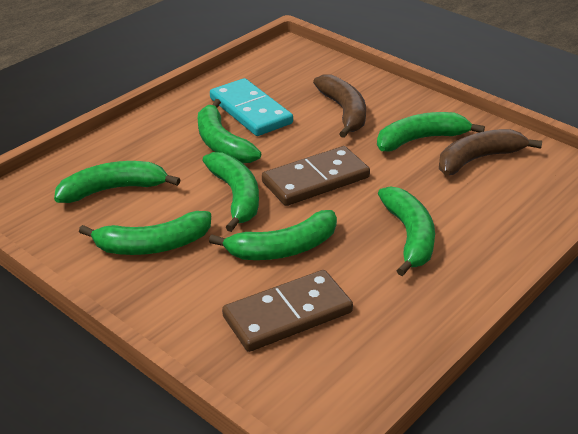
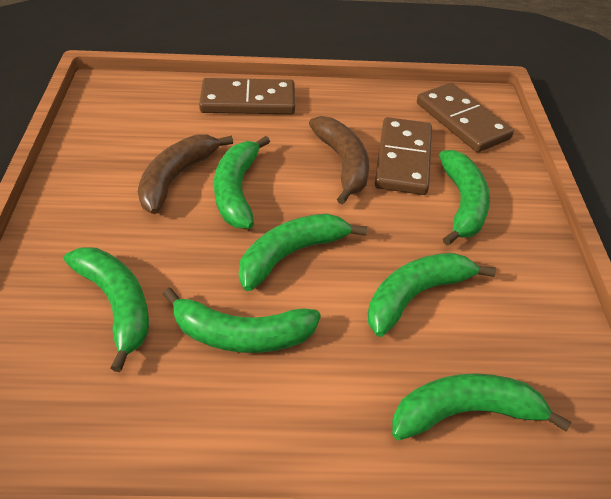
brown domino: [222,270,353,352] [262,146,370,206] = 2 -> [199,78,295,114] [375,117,432,195] [417,83,514,152] = 3
turquoise domino: [210,78,293,136] = 1 -> none = 0

